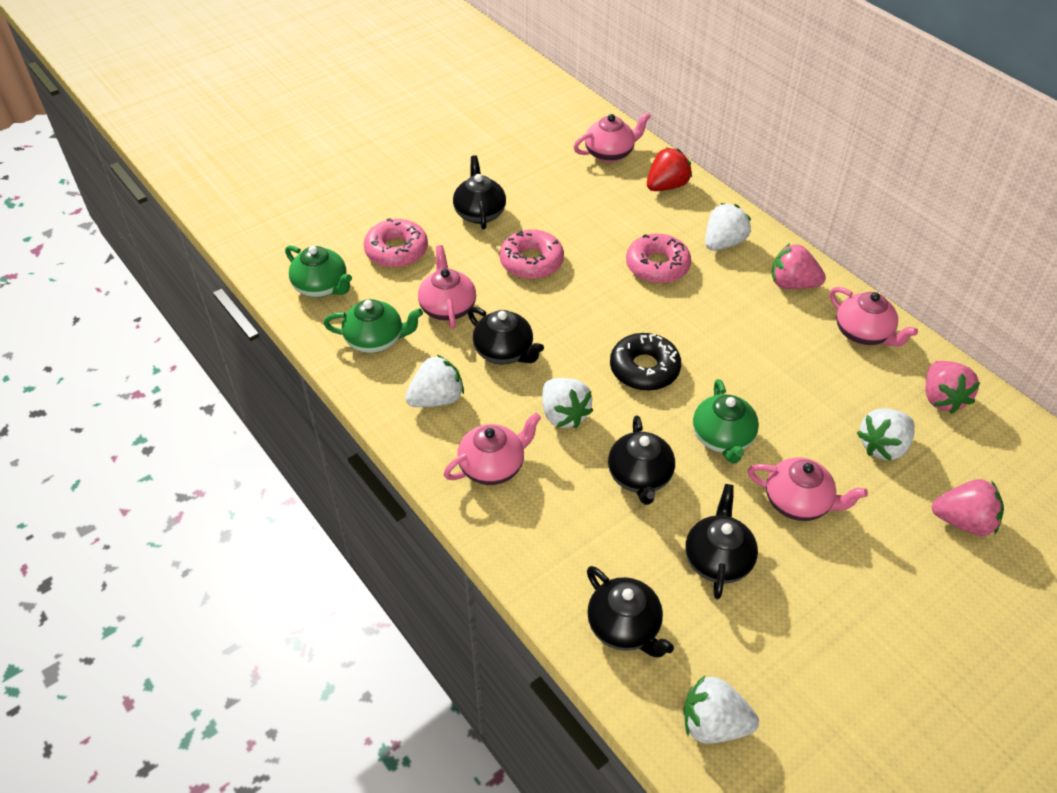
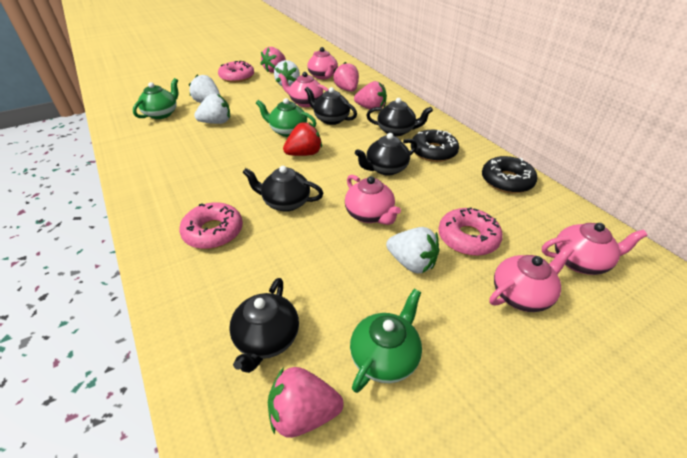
black donut: [610,333,681,391] = 1 -> [411,130,459,162] [482,156,537,193] = 2
pink strawberry: [772,243,826,289] [925,361,981,414] [931,479,1004,536] = 3 -> [261,47,286,73] [268,367,344,438] [333,62,359,92] [354,81,387,109] = 4
white strawberry: [405,355,464,407] [542,378,593,428] [683,676,759,744] [705,203,751,251] [857,408,915,461] = 5 -> [189,74,220,103] [194,94,230,124] [274,60,300,87] [386,227,439,274] = 4

